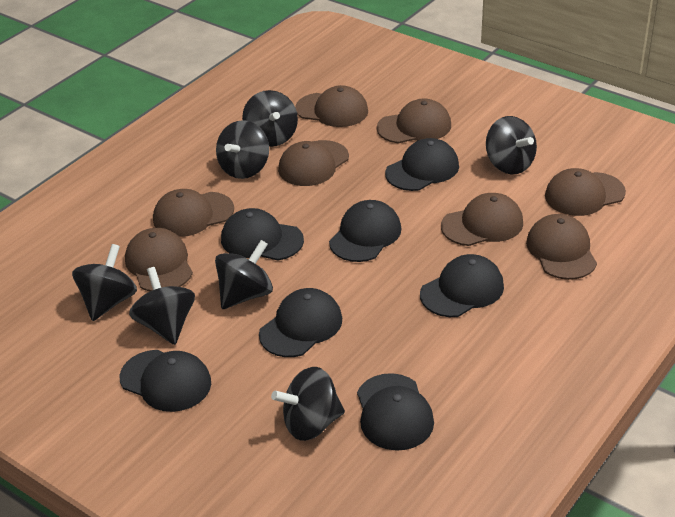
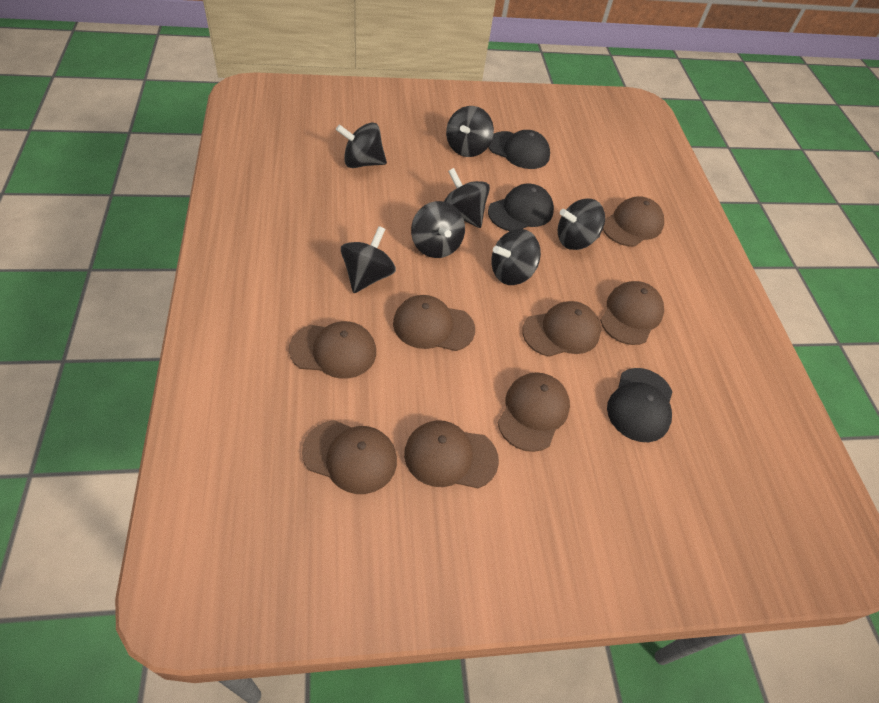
black cap: [120,350,211,412] [221,208,304,260] [259,288,342,357] [329,200,401,262] [357,373,434,451] [385,138,459,191] [420,254,504,317] = 7 -> [488,130,550,169] [488,183,554,231] [607,368,672,442] = 3

